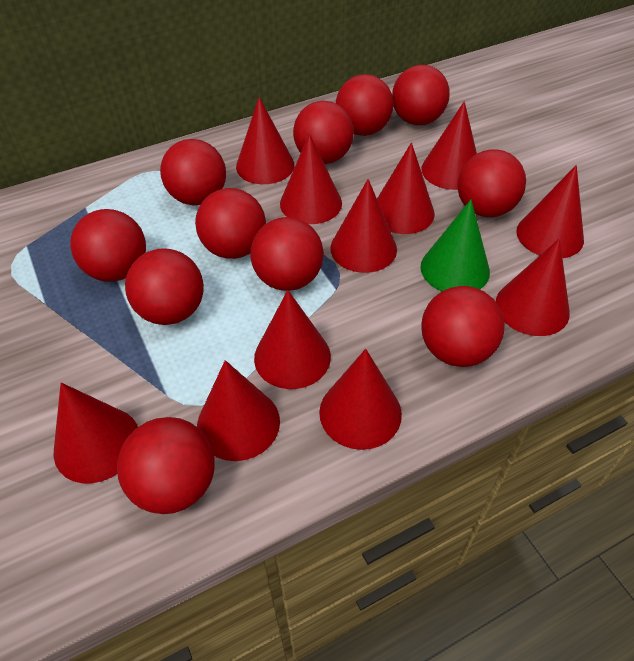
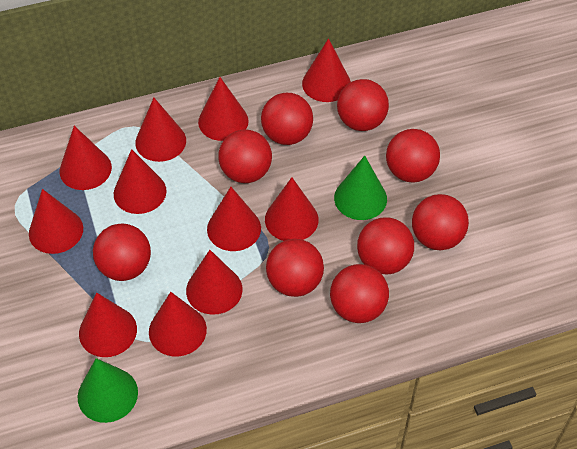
green cone: [421,200,490,291] = 1 -> [78,358,138,423] [334,156,387,220] = 2
red ball: [70,209,146,282] [117,417,215,514] [125,248,204,325] [160,139,226,205] [195,188,266,259] [250,217,324,291] [293,101,354,164] [336,74,393,136] [392,65,450,125] [421,286,504,367] [457,149,526,217] = 11 -> [93,224,151,281] [219,129,272,183] [261,93,313,145] [266,239,324,297] [330,264,389,323] [337,79,389,131] [357,217,414,274] [386,129,440,183] [412,194,469,250] = 9

